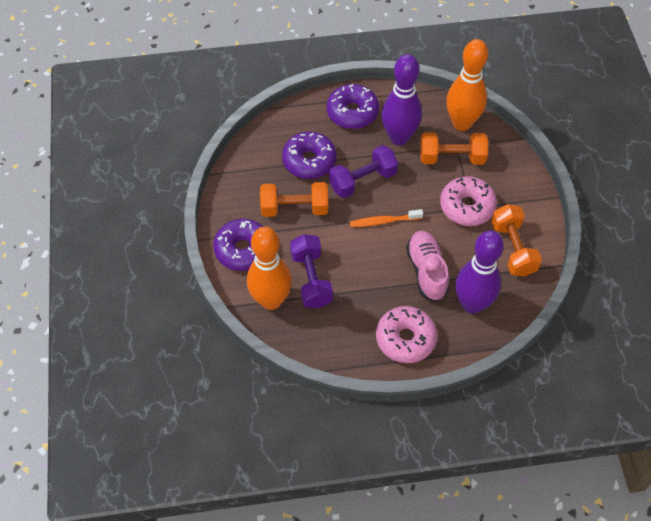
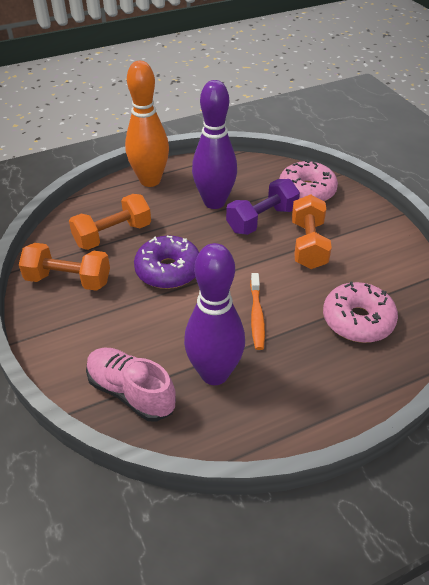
orange bowling pin: [247,227,292,310] [446,39,488,131] = 2 -> [125,61,169,187] = 1
purple donut: [213,219,263,271] [282,132,337,179] [327,84,379,129] = 3 -> [134,236,199,289] = 1
purple dumbbell: [290,234,333,308] [329,145,398,198] = 2 -> [226,179,300,235] = 1

